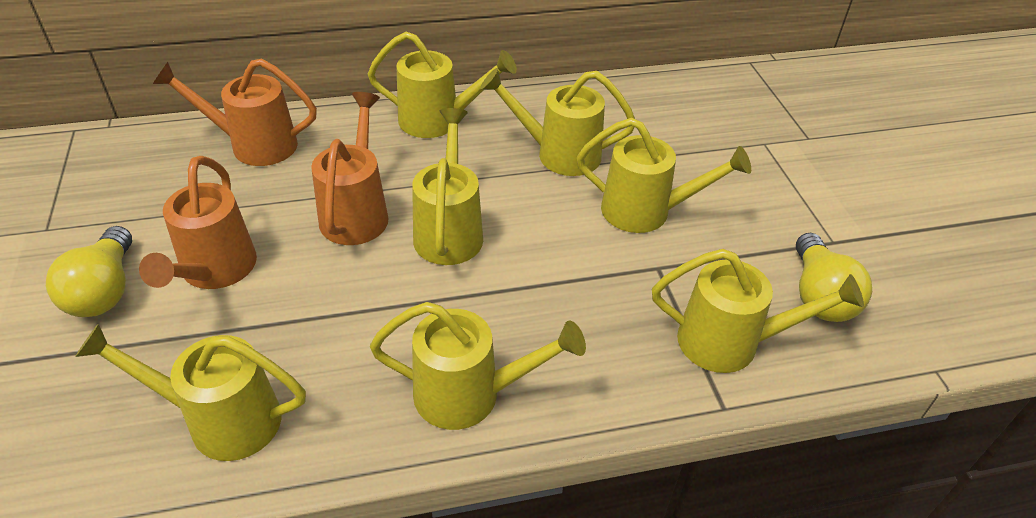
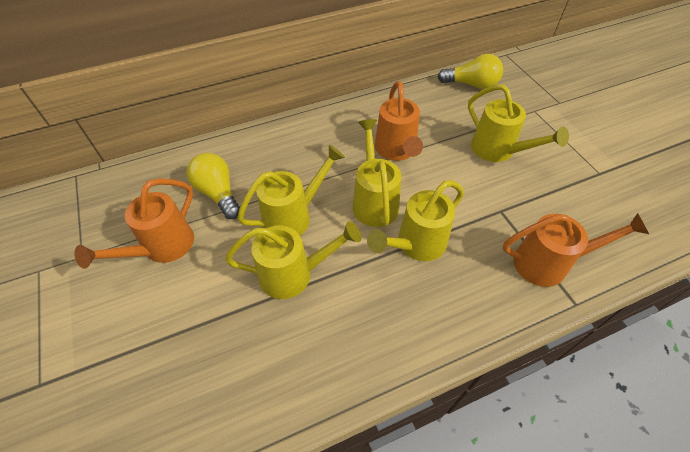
yellow watering can: [75,323,306,461] [368,32,517,138] [370,302,586,430] [412,108,483,265] [480,68,635,176] [577,118,751,233] [652,249,864,373] = 7 -> [225,221,361,299] [237,145,345,235] [353,119,401,227] [367,180,464,261] [468,84,569,162] = 5

